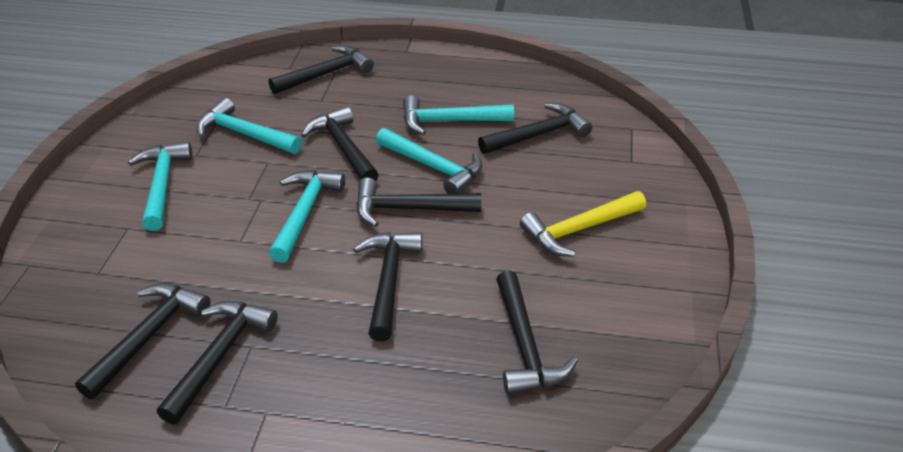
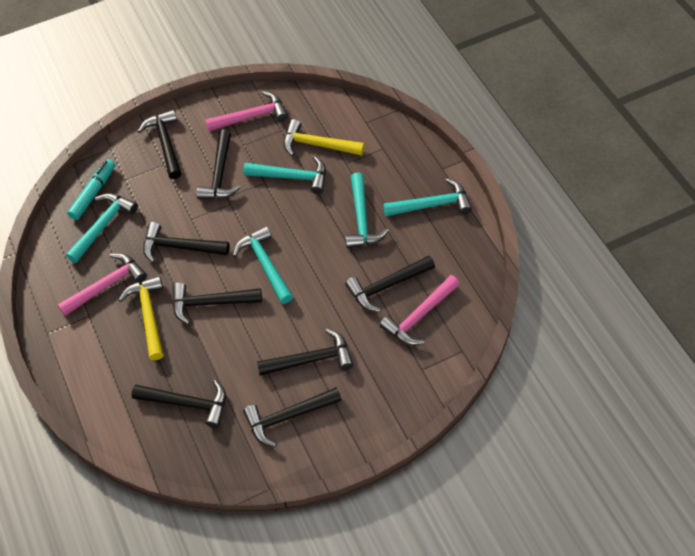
pink hammer: none = 0 -> [57,253,147,316] [205,91,288,131] [379,275,460,345] = 3
turquoise marker: none = 0 -> [67,159,115,220] = 1
yellow hammer: [520,191,646,257] = 1 -> [119,276,163,360] [283,119,365,156] = 2

